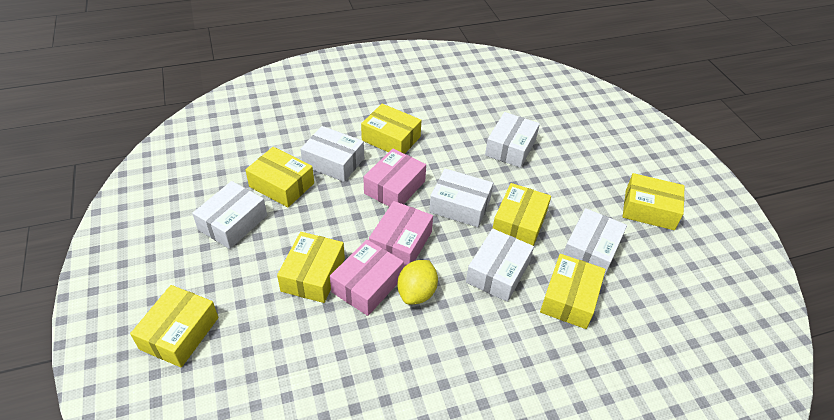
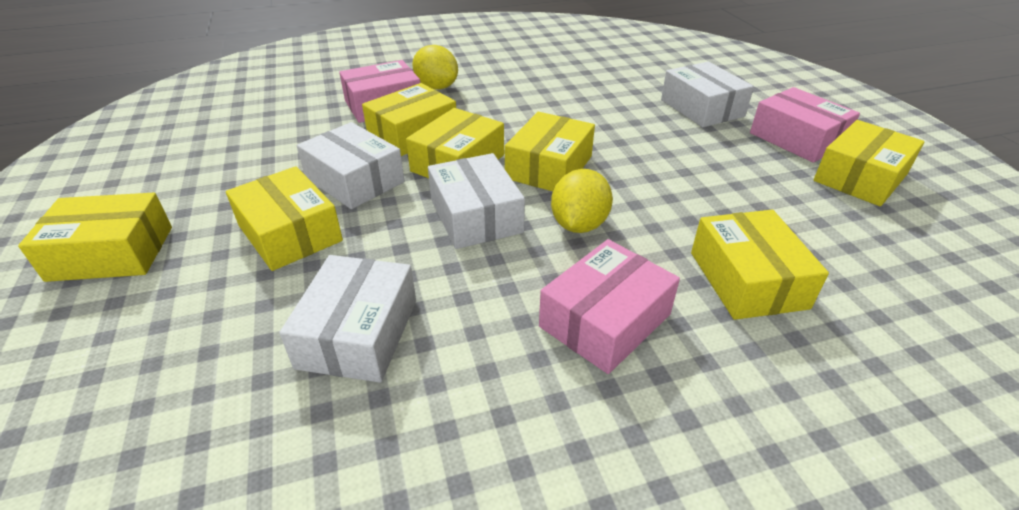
white box: [192,181,267,249] [301,126,364,182] [429,168,493,227] [466,229,534,302] [485,112,540,168] [563,208,627,277] = 6 -> [279,255,416,383] [297,122,405,209] [428,153,525,249] [661,62,754,127] = 4
yellow lemon: [397,260,438,305] = 1 -> [412,45,458,90] [551,169,613,233] = 2

